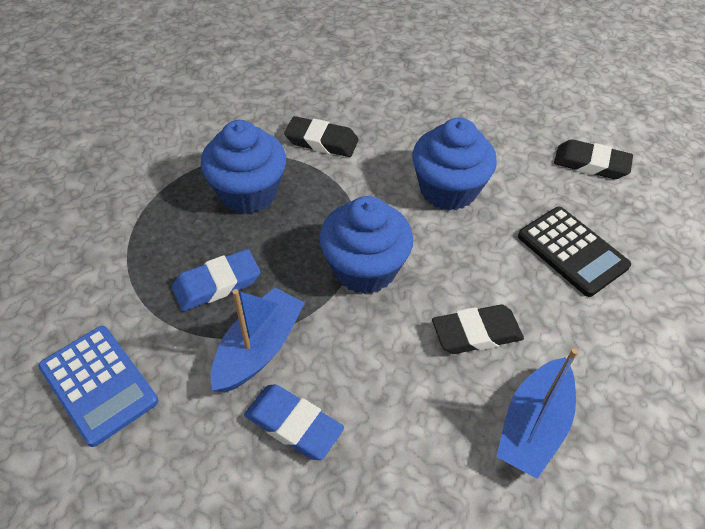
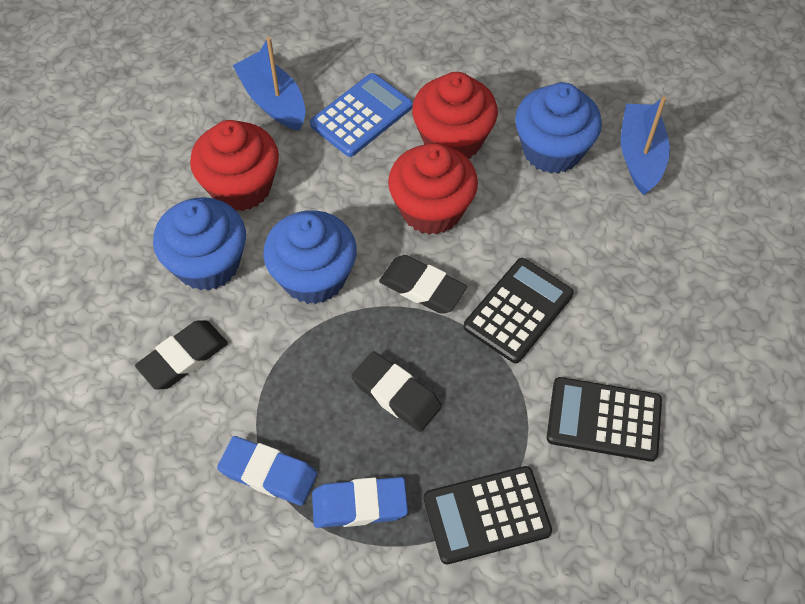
black calculator: [518,207,631,297] = 1 -> [424,466,552,564] [464,258,574,363] [547,377,662,462] = 3
red cupcake: none = 0 -> [190,120,279,211] [388,143,478,235] [412,72,498,159] = 3

